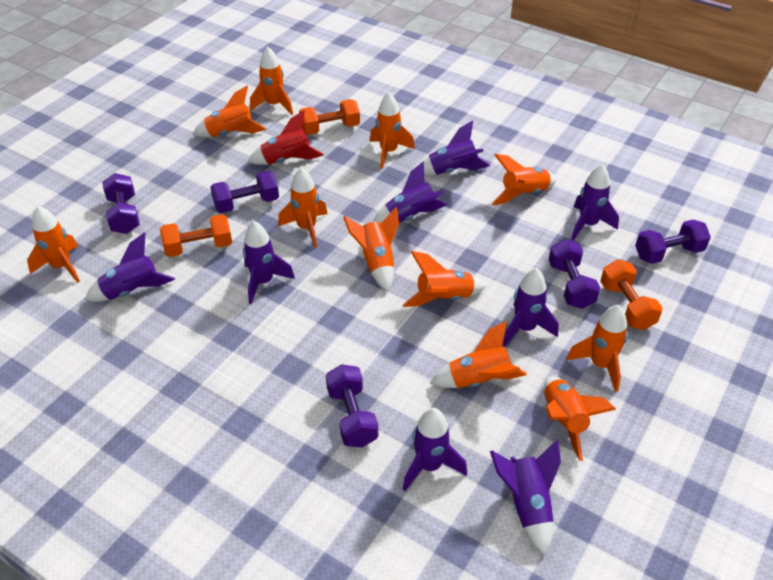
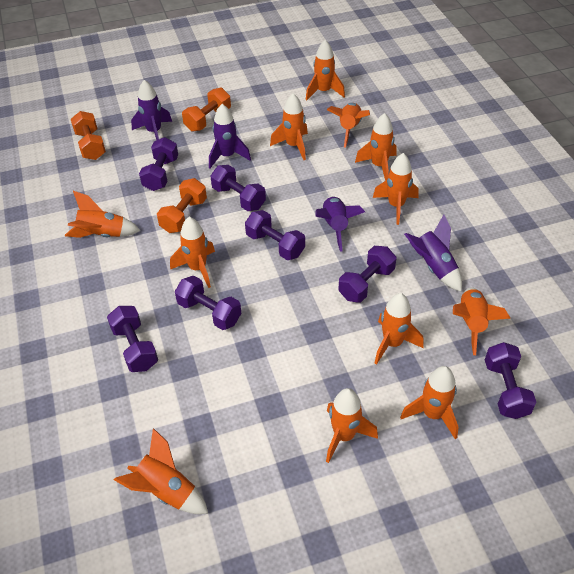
orange rocket: [27,206,80,283] [192,86,266,137] [250,47,293,115] [278,168,328,248] [343,207,399,292] [370,93,415,169] [403,251,486,307] [430,321,527,388] [492,154,557,205] [544,377,616,461] [566,305,628,392] = 11 -> [65,191,141,238] [114,428,208,514] [170,217,215,288] [270,94,308,160] [306,40,345,100] [326,388,378,463] [327,103,370,147] [355,113,397,181] [373,153,419,225] [375,293,423,365] [400,366,458,439] [453,287,511,355] = 12
purple dumbbell: [102,173,140,234] [210,171,279,213] [326,364,378,447] [549,239,600,309] [635,219,711,264] = 5 -> [107,306,158,372] [139,137,178,191] [175,276,241,330] [210,165,266,211] [245,210,305,260] [338,246,396,303] [485,342,536,419] = 7
purple rocket: [85,232,175,302] [243,221,295,305] [373,161,447,224] [403,408,467,491] [420,121,490,175] [490,439,561,556] [502,268,559,347] [571,164,619,241] = 8 -> [131,80,172,140] [209,104,251,168] [315,196,365,252] [404,215,462,292] = 4
red rocket: [248,111,324,165] = 1 -> none = 0

